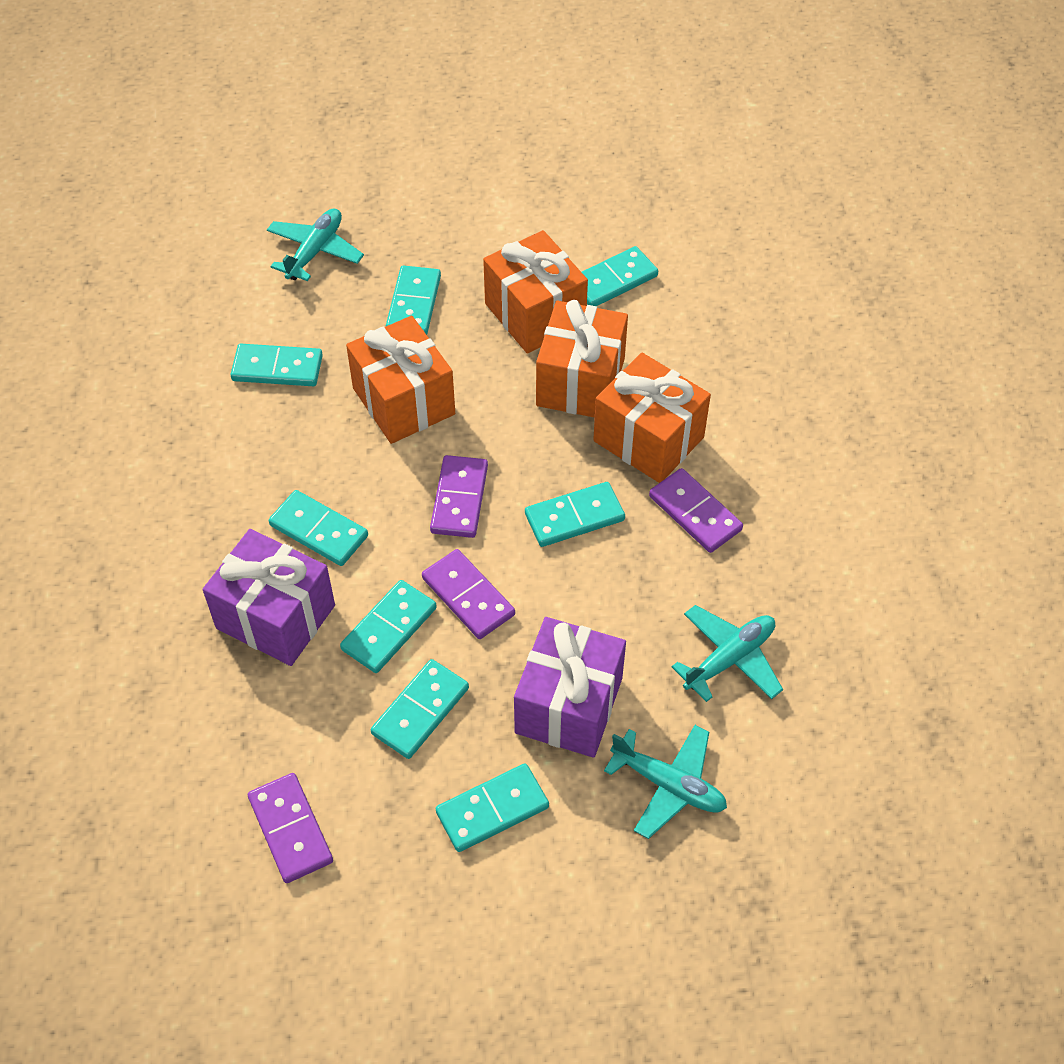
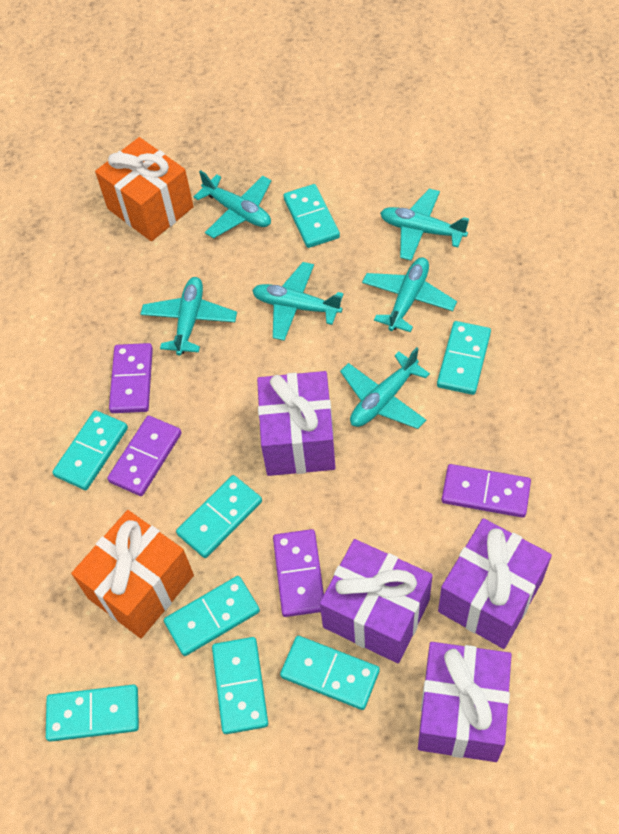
orange gift: [346,316,455,444] [483,230,588,354] [536,300,628,418] [593,353,711,483] = 4 -> [71,510,194,638] [95,137,194,241] = 2
purple gift: [203,529,335,666] [514,617,626,758] = 2 -> [257,371,336,476] [320,539,433,664] [418,642,511,762] [438,518,552,649] = 4
turquoise plane: [267,208,364,281] [604,725,727,839] [672,605,783,702] = 3 -> [140,277,237,356] [194,170,271,238] [252,262,344,341] [340,347,430,429] [362,257,457,332] [380,189,469,261] = 6

